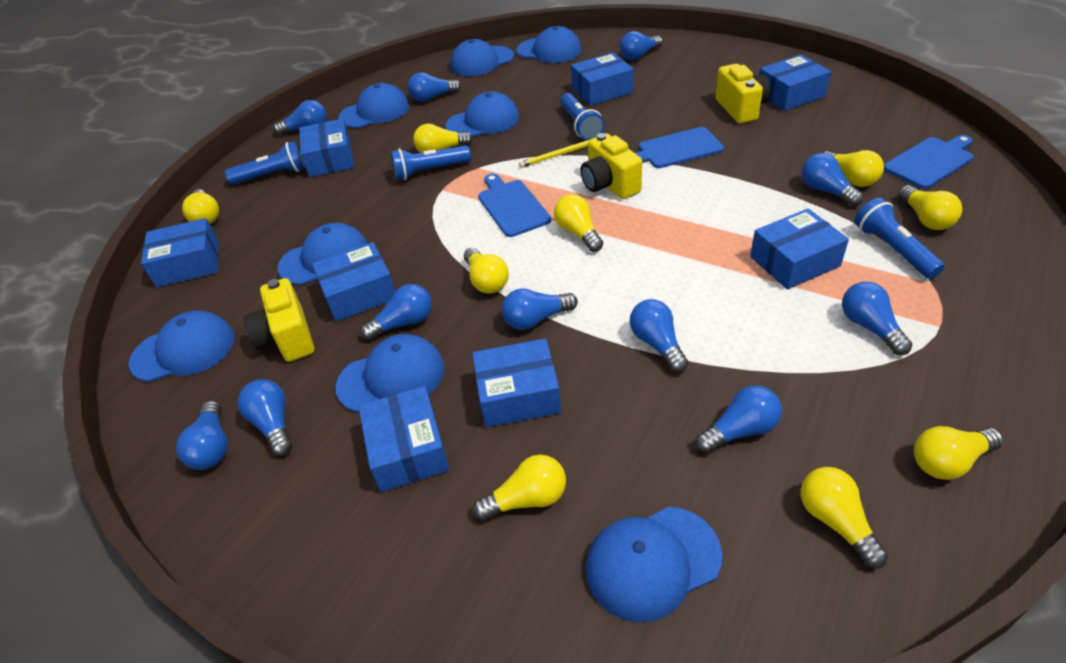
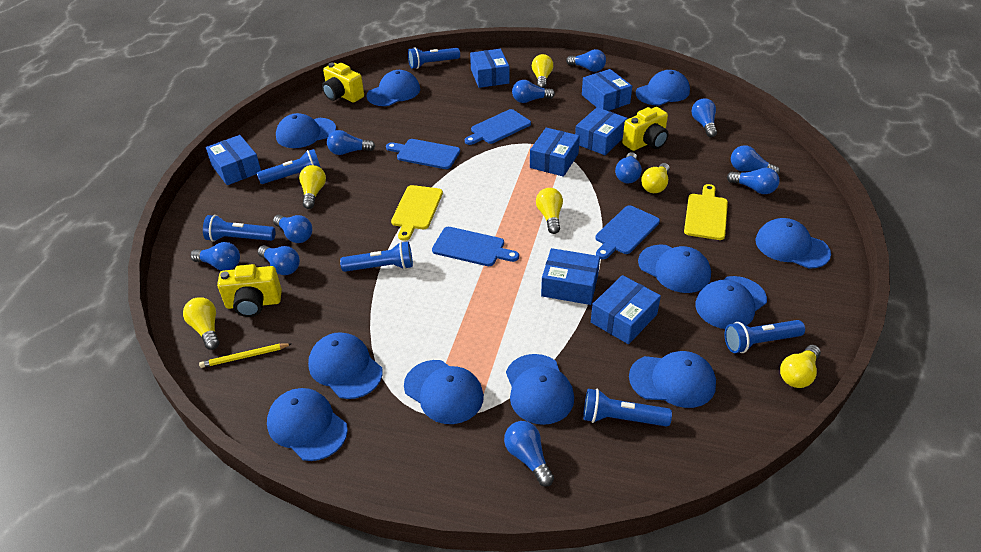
blue box: [141,218,219,287] [299,119,354,177] [312,242,395,322] [358,386,450,492] [472,338,561,427] [571,52,634,106] [750,209,849,289] [759,55,831,111] = 8 -> [206,135,261,185] [470,49,510,88] [530,128,580,177] [541,248,600,305] [575,107,628,155] [582,69,632,111] [591,275,661,344] = 7
blue cap: [129,311,235,382] [278,223,368,285] [336,334,445,413] [338,83,409,128] [446,91,519,137] [450,39,514,76] [517,26,582,63] [586,507,722,622] = 8 -> [267,388,348,461] [276,113,336,148] [308,332,383,399] [366,70,420,106] [404,360,484,424] [506,354,574,425] [629,351,716,408] [636,70,690,105] [638,244,711,293] [695,276,767,329] [755,218,831,269] = 11
blue cutting board: [478,174,551,237] [635,127,724,168] [884,135,974,189] = 3 -> [386,139,460,169] [432,227,519,266] [465,109,531,145] [596,205,660,259] = 4
blue flashlight: [225,141,306,185] [391,146,471,180] [560,93,605,141] [854,198,945,279] = 4 -> [203,215,275,242] [257,149,321,184] [340,242,413,272] [408,47,460,69] [583,389,672,426] [724,320,805,353] = 6
yellow cutting board: none = 0 -> [391,185,443,241] [684,184,728,240] = 2
yellow light bulb: [182,189,219,224] [413,124,473,153] [464,248,509,294] [472,455,566,521] [554,194,603,252] [801,467,888,568] [823,150,884,187] [898,185,962,230] [914,426,1004,480] = 9 -> [183,297,219,350] [299,165,326,209] [532,54,553,88] [536,188,563,234] [641,163,670,193] [780,345,821,388] = 6

